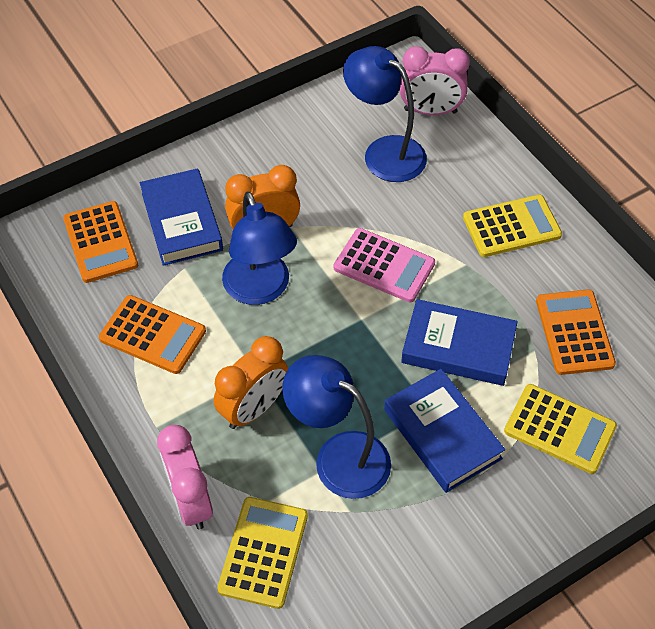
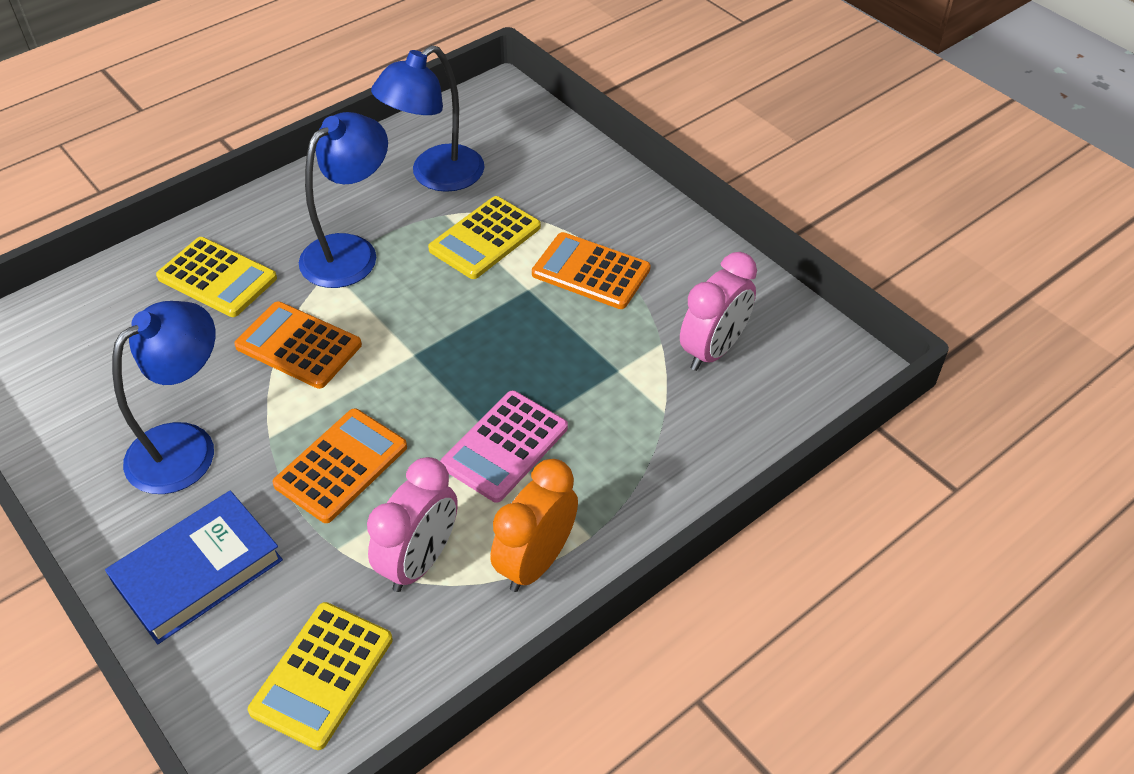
blue book: [140,168,223,266] [384,369,505,493] [401,299,518,386] = 3 -> [105,491,283,644] = 1
orange clock: [214,336,288,429] [225,165,300,229] = 2 -> [490,459,578,592] = 1

